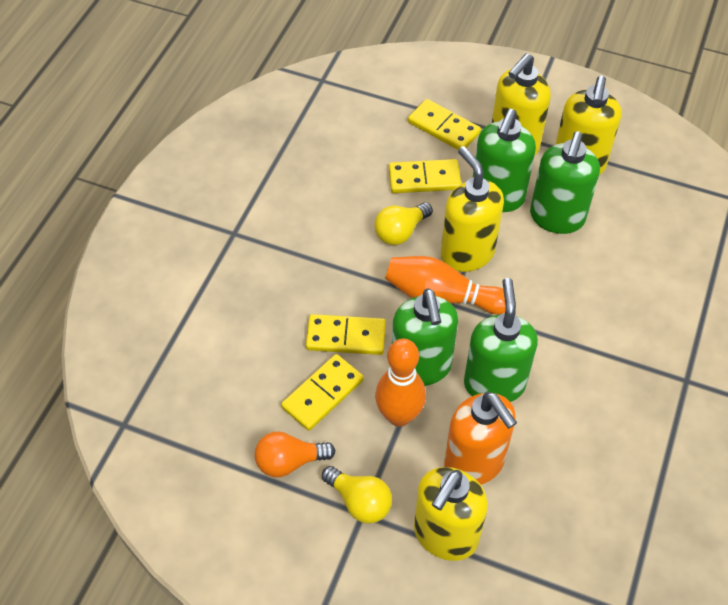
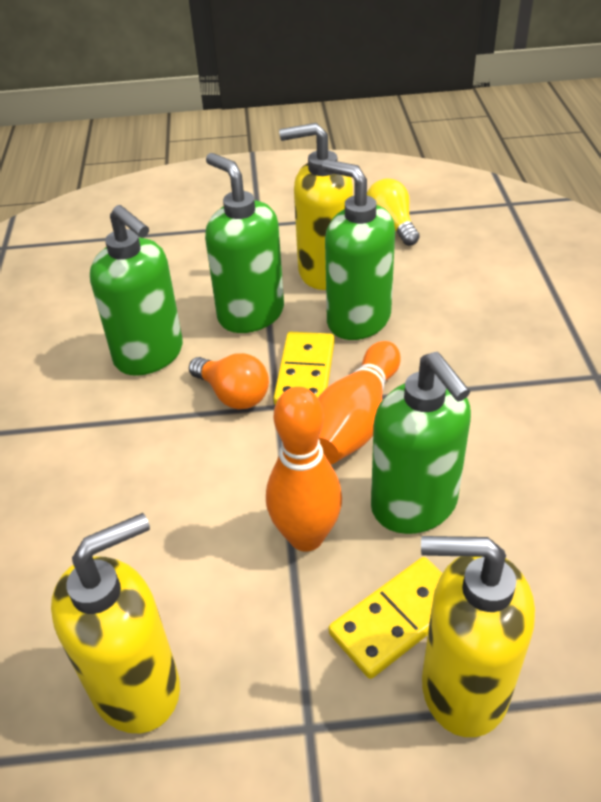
orange soap dispenser: [444,392,517,485] = 1 -> none = 0
yellow domino: [281,354,364,431] [306,314,386,355] [389,159,461,193] [408,99,481,150] = 4 -> [274,332,335,405] [329,557,442,679] = 2
yellow light bulb: [322,466,392,524] [374,202,433,245] = 2 -> [367,178,420,246] = 1
yellow soap dispenser: [414,467,488,561] [441,146,504,272] [492,53,551,156] [555,76,622,175] = 4 -> [51,513,180,734] [279,123,353,290] [421,536,535,737] = 3

